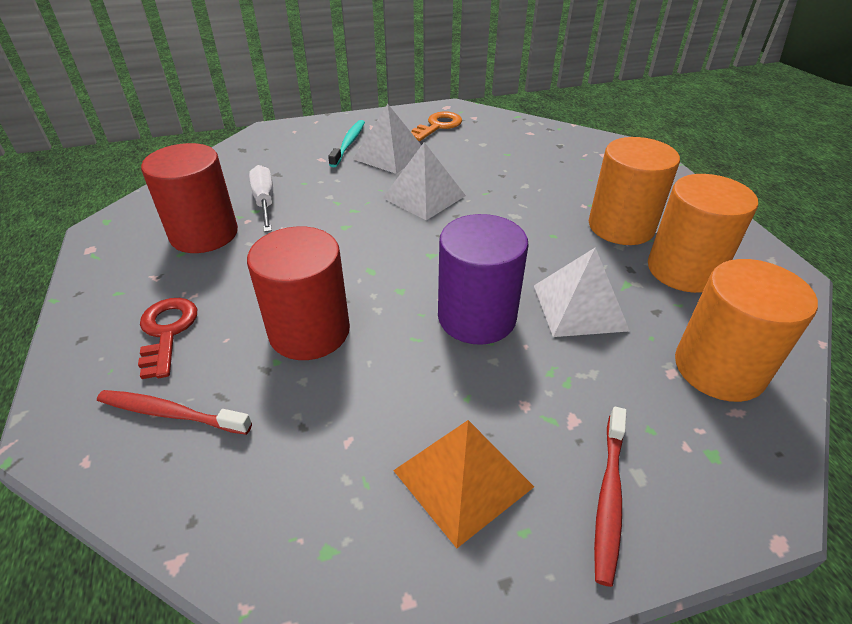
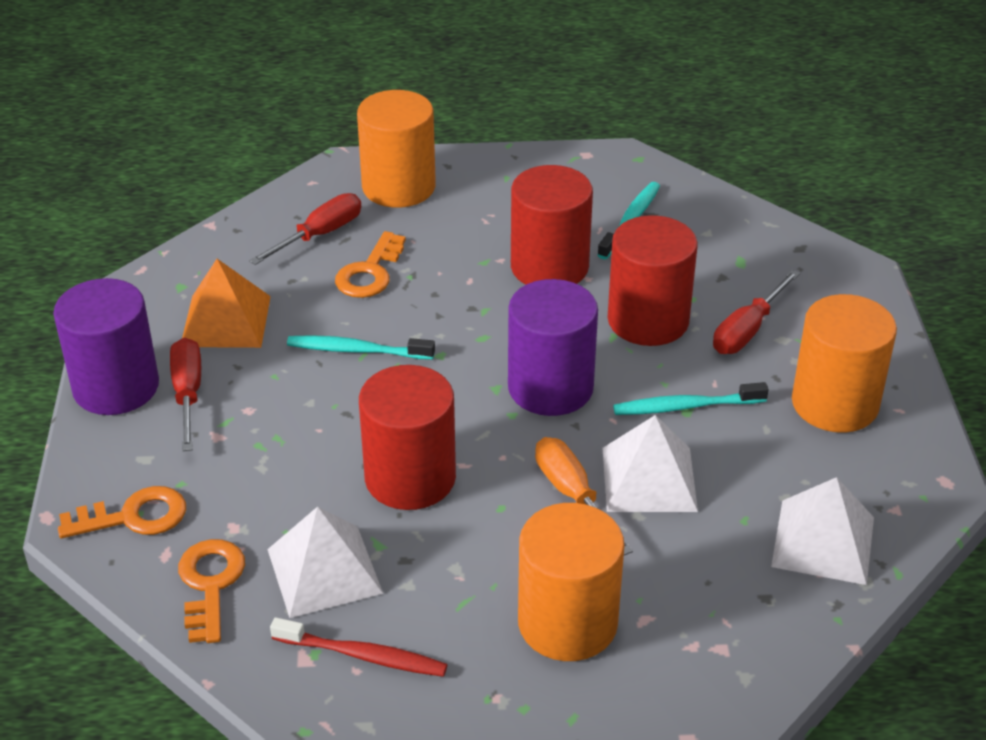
orange key: [411,111,462,141] = 1 -> [58,486,186,538] [178,539,245,643] [335,231,406,298] = 3
orange screwdriver: none = 0 -> [535,437,633,555] = 1
purple cylinder: [438,214,529,345] = 1 -> [53,278,159,415] [508,279,598,416] = 2
red cylinder: [141,143,238,253] [247,227,350,360] = 2 -> [359,365,456,510] [511,165,593,285] [608,215,698,346] = 3
red key: [138,298,197,379] = 1 -> none = 0
red screwdriver: none = 0 -> [170,338,201,451] [249,193,361,265] [713,270,800,354] = 3
red toothbrush: [97,390,252,435] [594,407,626,587] = 2 -> [270,617,448,677] = 1
turquoise toothbrush: [328,120,365,167] = 1 -> [287,335,435,360] [597,182,660,259] [613,382,769,415] = 3
white screwdriver: [249,165,273,232] = 1 -> none = 0

